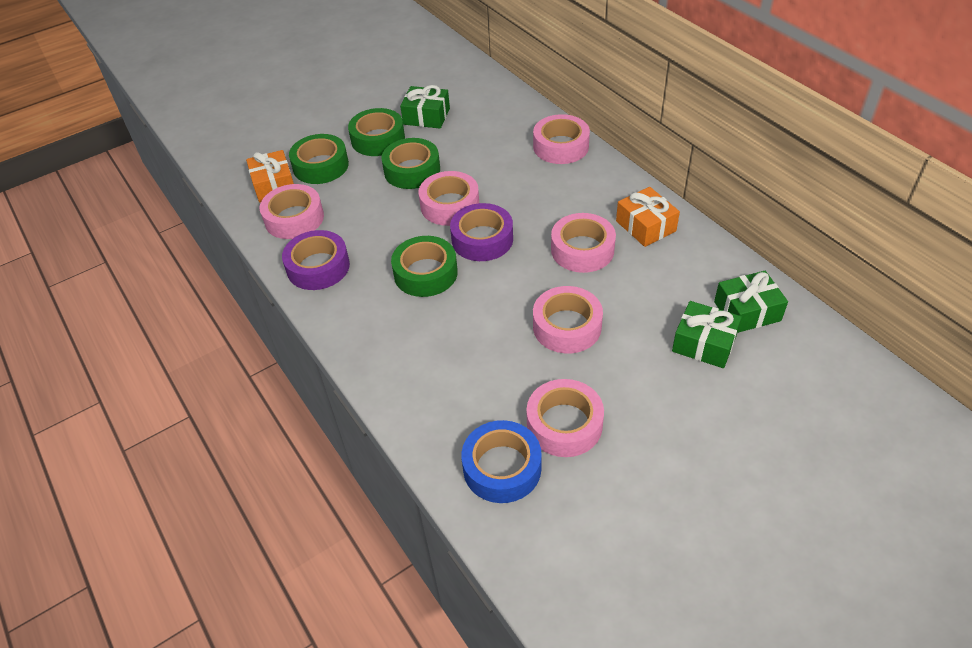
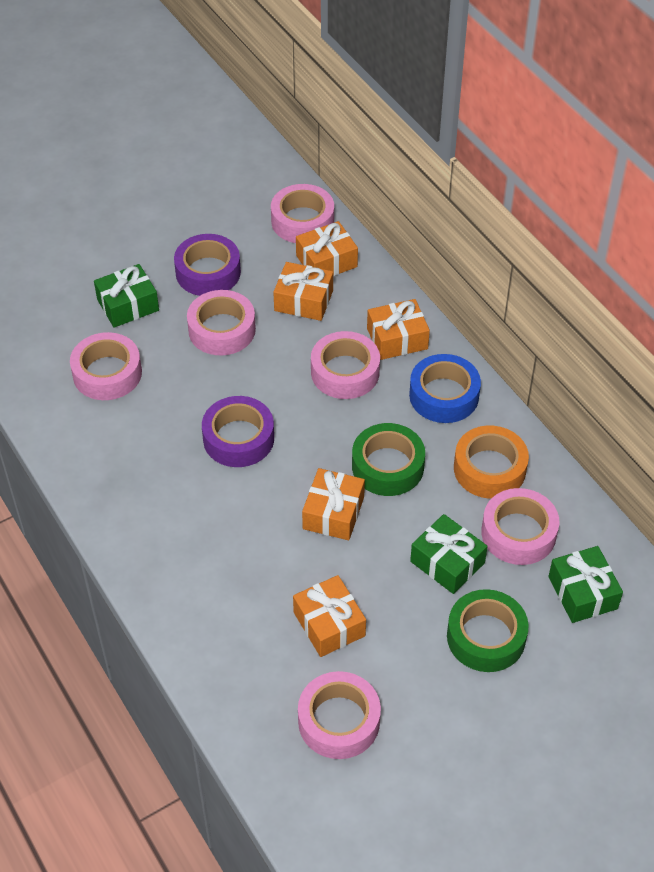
green tape: [289,134,349,184] [348,108,405,156] [381,138,440,189] [391,236,458,297] = 4 -> [352,423,425,496] [447,589,529,672] = 2
orange gift: [246,150,294,203] [616,187,680,247] = 2 -> [273,262,333,321] [293,575,366,657] [296,221,358,276] [302,468,365,540] [367,299,430,360] = 5
orange tape: none = 0 -> [454,425,529,499] = 1

